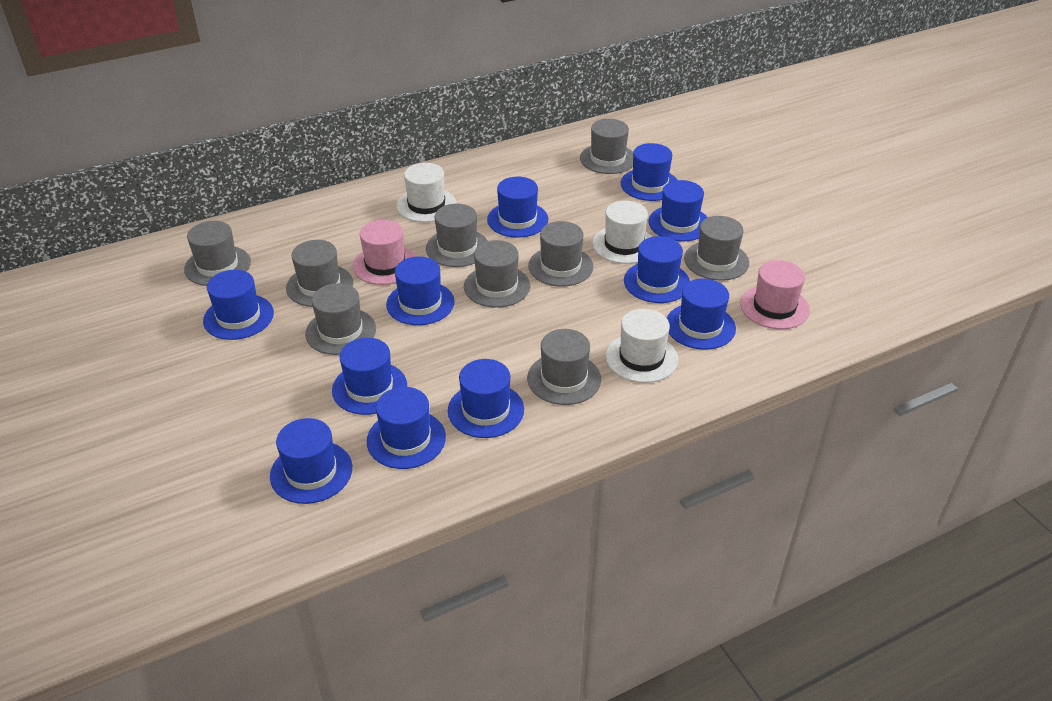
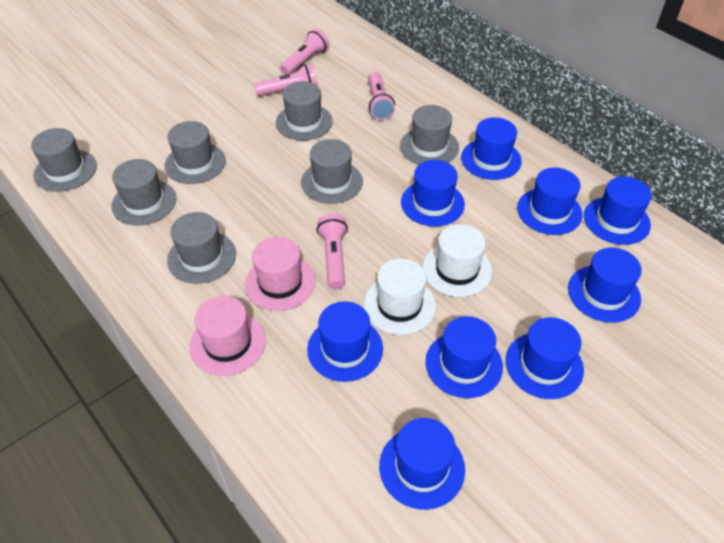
blue hat: [203,270,274,340] [270,418,352,504] [332,338,407,415] [367,387,446,469] [386,256,455,325] [448,359,524,438] [487,177,548,238] [621,143,677,201] [624,236,690,303] [649,180,708,242] [667,279,736,350] = 11 -> [307,301,383,382] [379,418,465,510] [401,160,465,227] [425,316,503,398] [461,117,522,180] [505,317,584,399] [517,168,582,235] [568,247,642,323] [584,176,652,245] = 9
grey hat: [184,221,251,286] [286,240,353,307] [305,283,376,355] [426,204,488,267] [464,240,530,308] [527,329,601,405] [528,221,593,287] [580,119,633,174] [684,216,749,281] = 9 -> [31,128,97,192] [111,159,176,225] [165,121,226,184] [167,212,236,284] [276,81,333,141] [301,139,363,204] [400,105,459,164] = 7
pink flashlight: none = 0 -> [254,64,318,96] [280,29,329,75] [317,214,348,289] [368,72,395,120] = 4
white hat: [396,163,457,222] [592,201,652,264] [606,309,678,383] = 3 -> [364,259,436,335] [423,224,492,297] = 2

